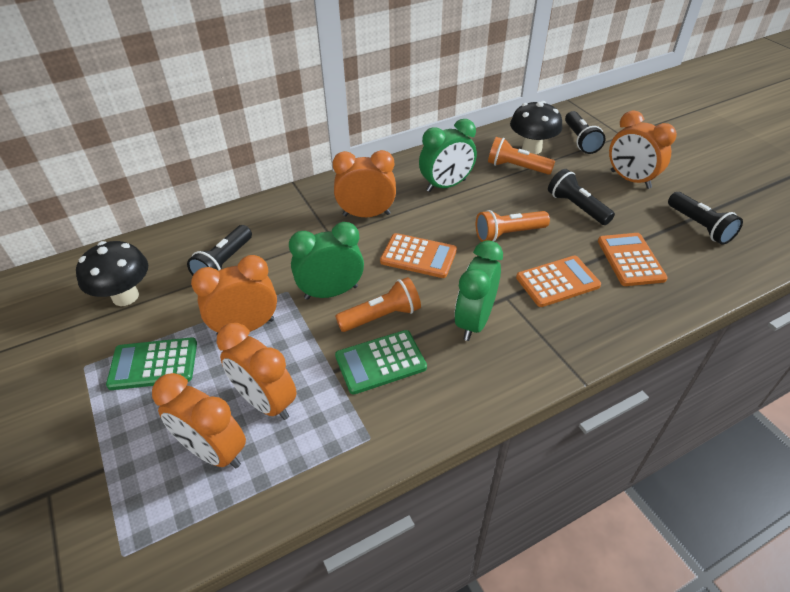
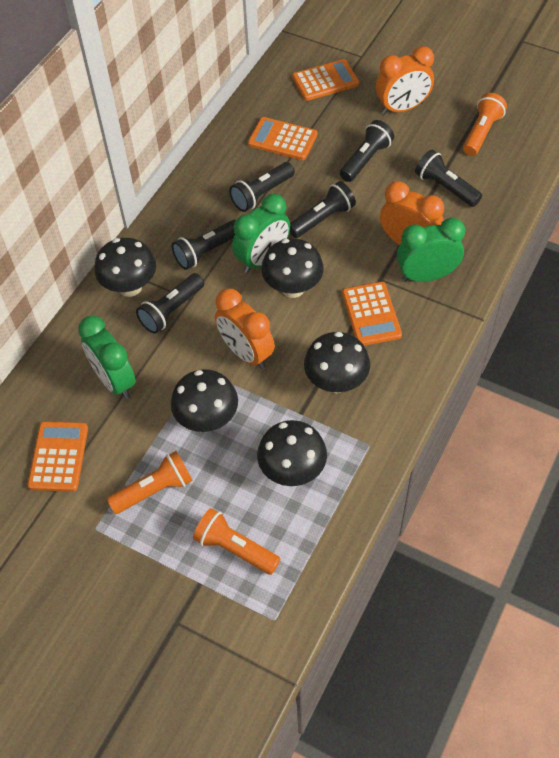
black flashlight: [187,225,252,276] [548,169,615,225] [565,111,606,154] [668,192,743,245] = 4 -> [136,273,204,334] [172,220,236,270] [229,162,295,212] [290,181,356,238] [340,120,394,182] [415,150,482,207] = 6
black mushroom: [76,241,148,306] [510,101,562,154] = 2 -> [94,238,156,297] [171,369,238,432] [257,420,327,486] [261,238,324,298] [304,332,370,393] = 5
green calculator: [106,337,197,390] [335,330,427,395] = 2 -> none = 0
orange calculator: [380,233,457,278] [516,256,601,307] [598,233,668,286] = 3 -> [28,421,88,492] [248,117,317,160] [292,59,359,101] [342,282,402,346] = 4
orange clock: [152,373,246,468] [191,255,277,335] [217,323,297,420] [333,150,396,217] [609,110,677,189] = 5 -> [215,289,275,369] [376,46,434,115] [380,181,444,245] = 3

